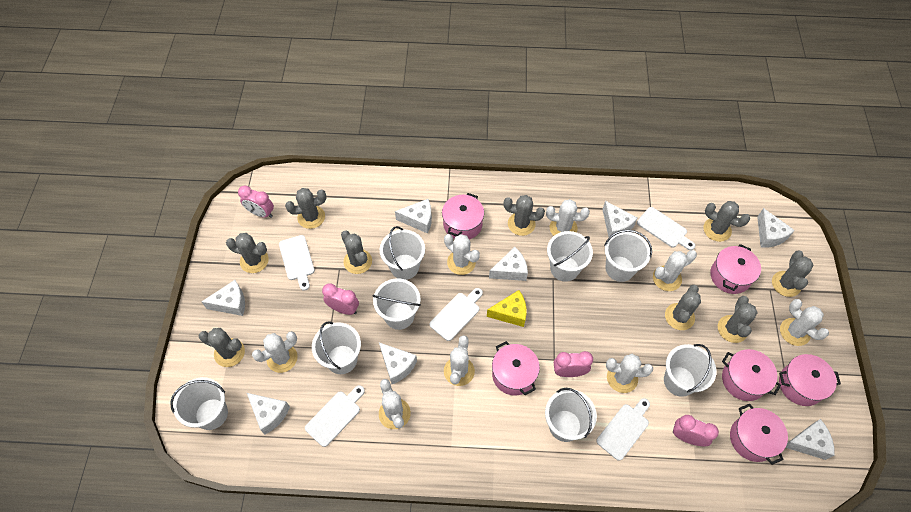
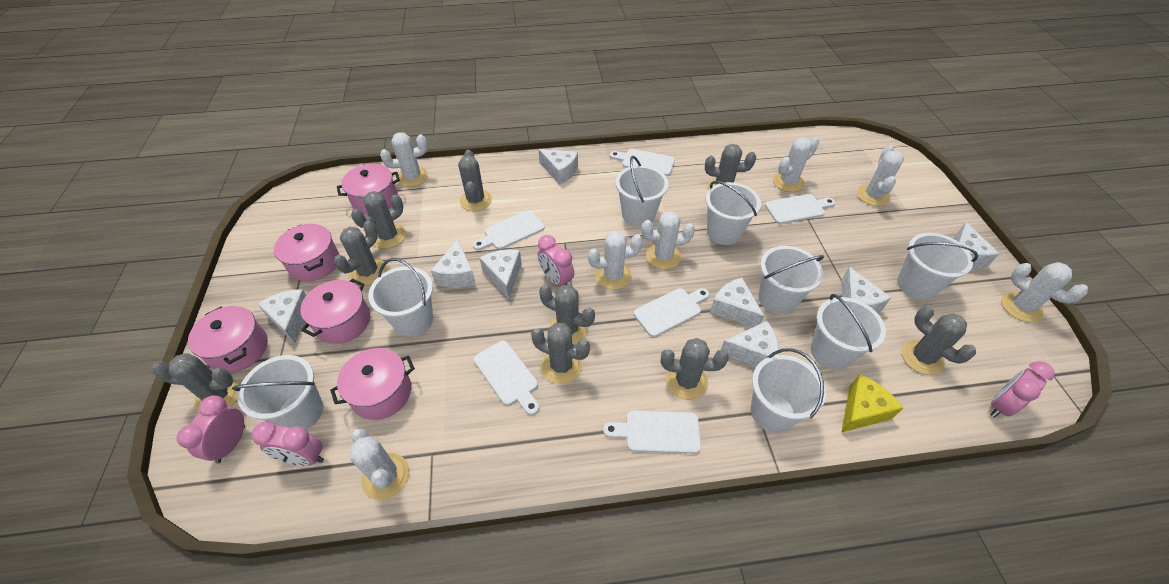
pink pot: [442,193,484,240] [492,341,540,395] [710,244,761,294] [722,349,781,401] [730,404,788,465] [779,354,841,406] = 6 -> [188,306,268,373] [274,224,339,282] [300,279,370,344] [330,348,415,420] [337,164,400,215] = 5
white cactus: [252,331,298,373] [379,379,411,429] [444,234,480,275] [444,335,475,386] [546,199,590,236] [606,354,653,393] [653,250,697,291] [780,299,829,346] = 8 -> [350,429,409,500] [380,132,428,187] [588,231,643,290] [642,211,695,269] [773,137,819,192] [857,145,904,206] [1001,262,1088,322] = 7
white cutting board: [279,235,315,291] [305,385,365,447] [430,288,483,341] [596,398,650,461] [637,207,695,250] = 5 -> [473,210,545,250] [474,340,539,415] [603,410,701,454] [610,149,675,176] [634,288,710,337] [765,194,836,224] = 6

